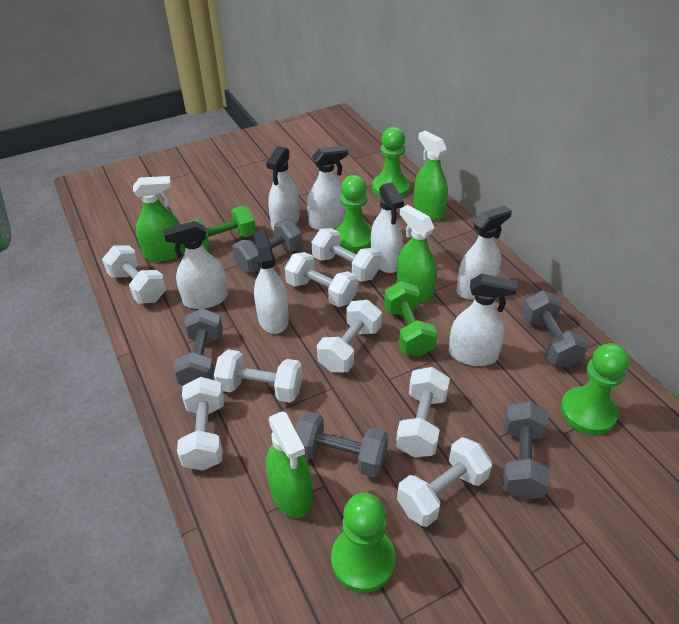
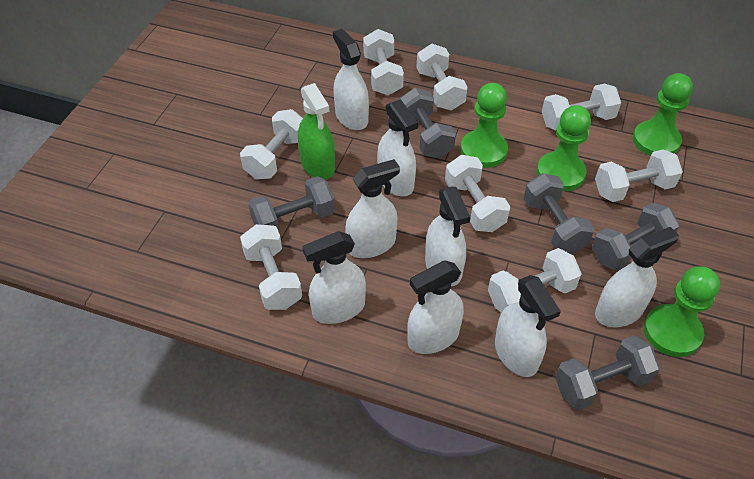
green dumbbell: [186,206,256,250] [384,281,437,357] = 2 -> none = 0
green spray bottle: [133,176,185,262] [266,411,313,518] [396,205,437,303] [414,131,448,220] = 4 -> [298,83,335,180] = 1
white spray bottle: [163,221,228,309] [254,230,289,334] [266,146,299,230] [307,146,348,230] [371,182,404,273] [449,274,517,366] [456,206,512,299] = 7 -> [302,231,366,324] [333,29,369,130] [345,159,400,258] [377,99,418,196] [407,261,464,354] [425,186,470,286] [495,275,561,377] [595,227,679,327] = 8

